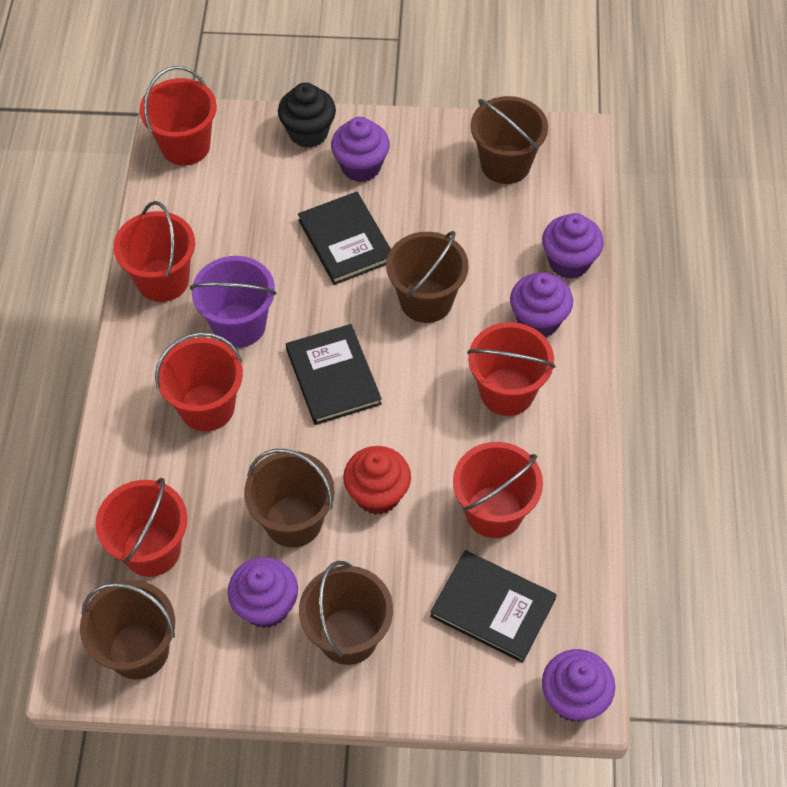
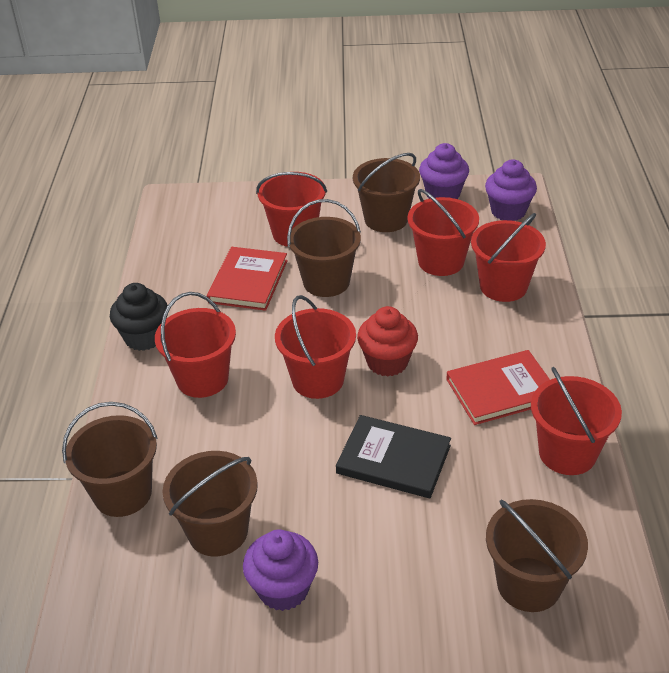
black book: [286,324,382,425] [298,192,391,285] [430,550,556,663] = 3 -> [336,415,451,498] = 1
purple bucket: [190,256,276,348] = 1 -> none = 0
purple cupcake: [227,557,298,628] [331,117,390,182] [510,272,573,337] [542,213,604,279] [542,649,615,722] = 5 -> [243,529,318,611] [419,143,469,199] [485,159,537,221] = 3
red book: none = 0 -> [207,247,288,311] [446,350,550,425] = 2

